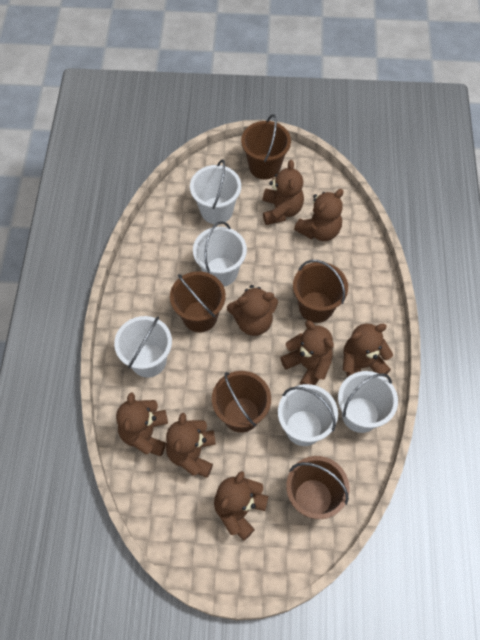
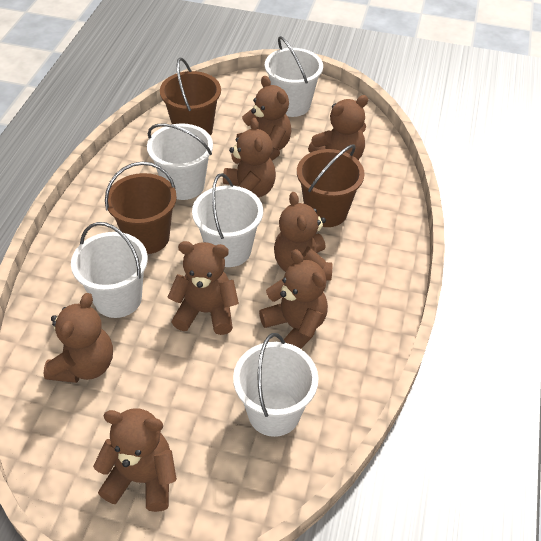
brown bucket: [170,271,226,332] [212,371,271,433] [241,114,291,180] [286,456,349,519] [293,260,348,323] = 5 -> [105,162,177,254] [160,57,221,136] [297,144,365,227] = 3

